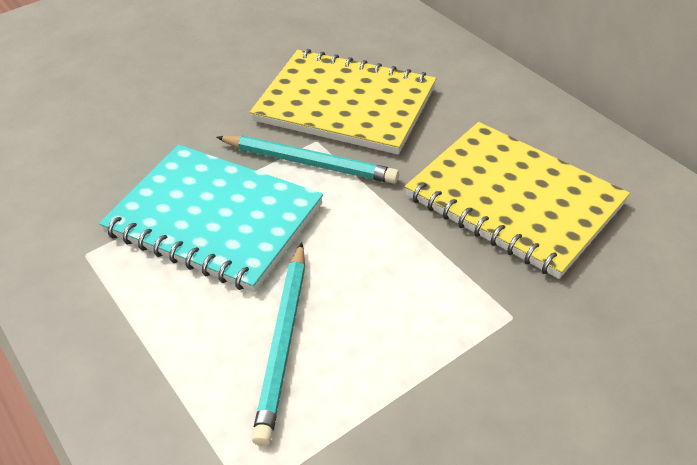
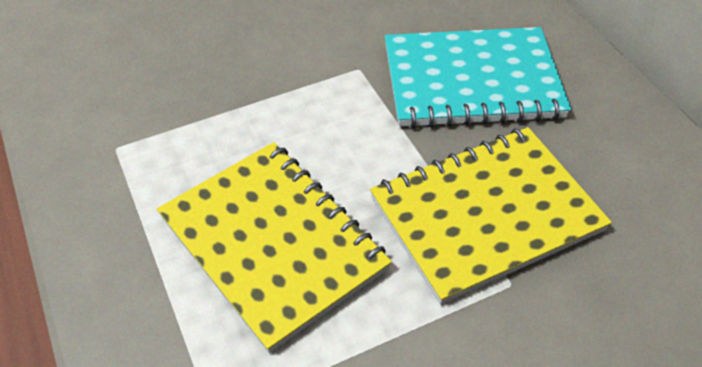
turquoise pencil: [216,136,399,184] [252,242,305,446] = 2 -> none = 0

